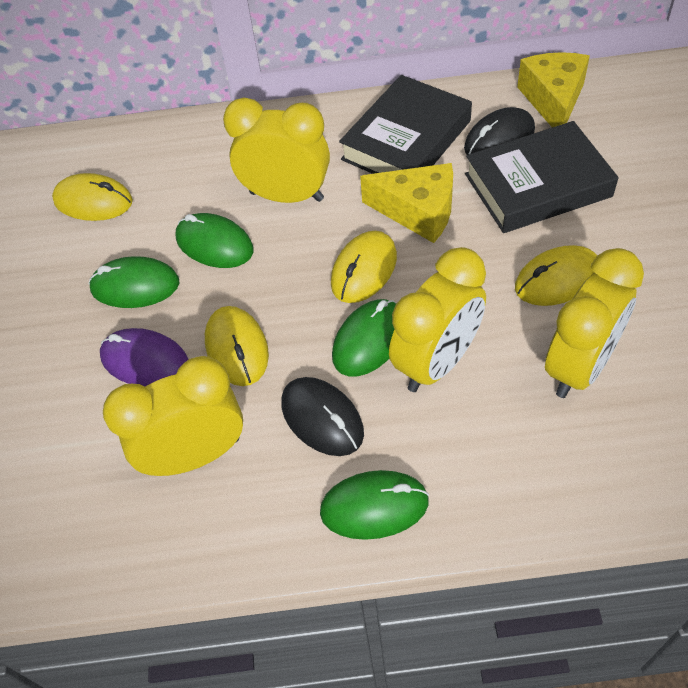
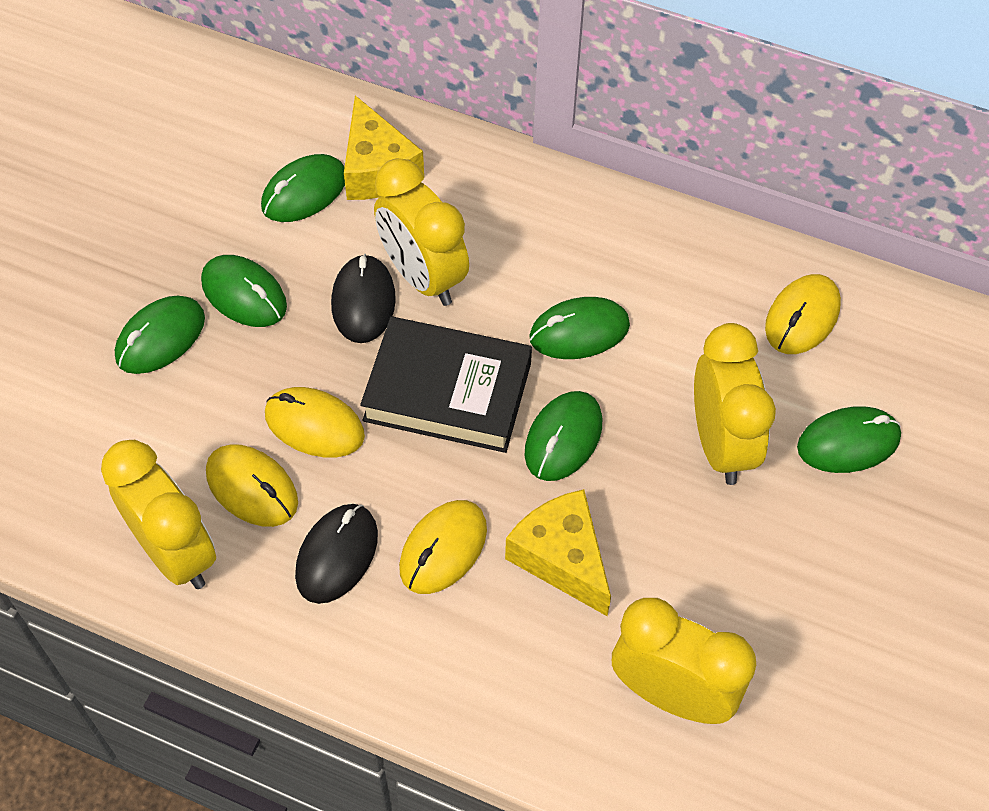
black book: [339,75,472,174] [465,121,618,233] = 2 -> [360,317,532,453] = 1
green mouse: [89,256,179,308] [175,213,254,268] [320,470,429,540] [332,299,396,377] = 4 -> [115,295,205,374] [201,255,287,327] [261,154,345,222] [525,391,602,481] [529,297,630,359] [797,406,901,473] = 6
purple mouse: [100,328,189,387] = 1 -> none = 0

